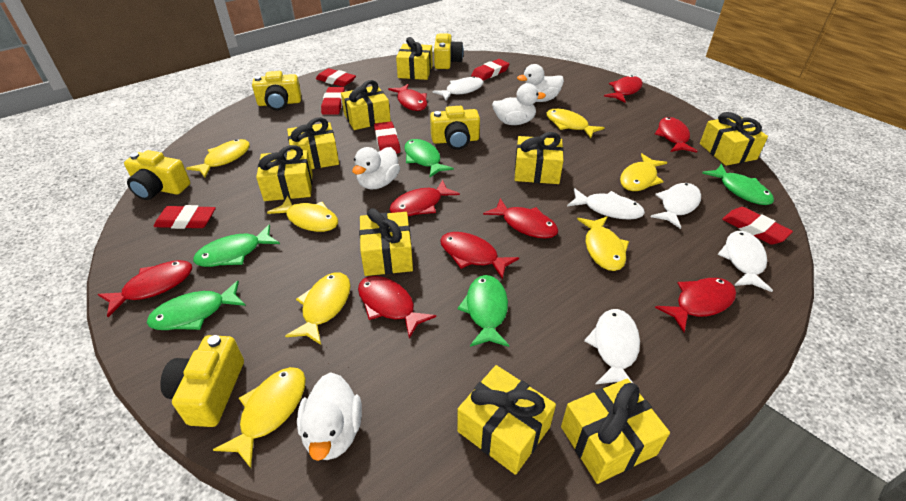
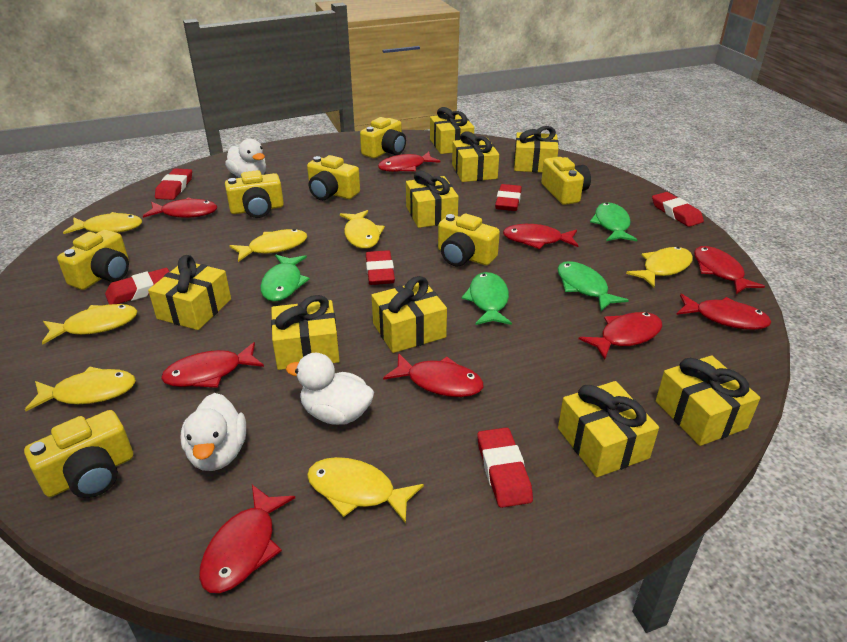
green fish: [147,280,246,330] [193,224,280,267] [404,139,454,177] [457,275,509,347] [702,164,774,205] = 5 -> [260,255,310,301] [461,272,512,325] [558,261,629,311] [590,202,637,241] = 4
white duck: [297,372,362,461] [352,147,400,189] [492,83,546,125] [517,64,564,102] = 4 -> [180,393,246,471] [225,139,266,178] [286,353,374,425] = 3
white fish: [432,76,483,100] [567,188,645,220] [584,309,640,385] [651,183,701,229] [718,231,773,292] = 5 -> none = 0
yellow camera: [124,150,190,200] [160,335,244,427] [252,71,301,111] [430,106,480,150] [434,33,464,69] = 5 -> [24,410,133,498] [57,229,129,290] [225,170,284,218] [307,155,360,200] [360,117,406,158] [438,214,500,266] [541,157,591,205] = 7

